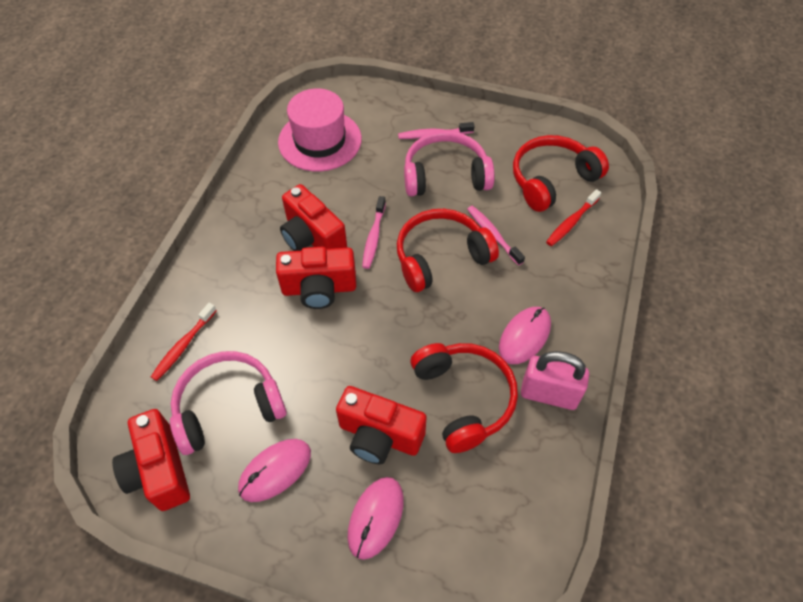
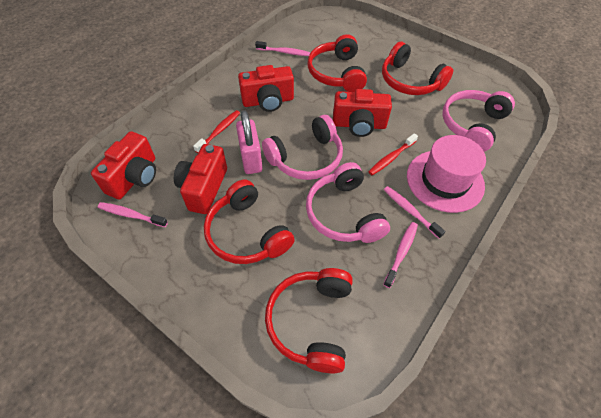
pink headphones: [170,351,287,455] [404,131,495,196] = 2 -> [262,115,343,180] [306,162,390,243] [442,90,515,152] = 3
pink mouse: [238,439,311,502] [348,477,404,560] [499,307,551,364] = 3 -> none = 0
pink toothbrush: [362,196,386,269] [398,122,474,139] [467,205,525,266] = 3 -> [98,202,168,227] [255,41,310,56] [383,222,418,288] [384,186,446,239] = 4
red headphones: [397,209,499,292] [410,343,518,453] [513,135,609,212] = 3 -> [204,180,295,264] [265,268,353,373] [308,34,367,92] [382,42,453,95] = 4

